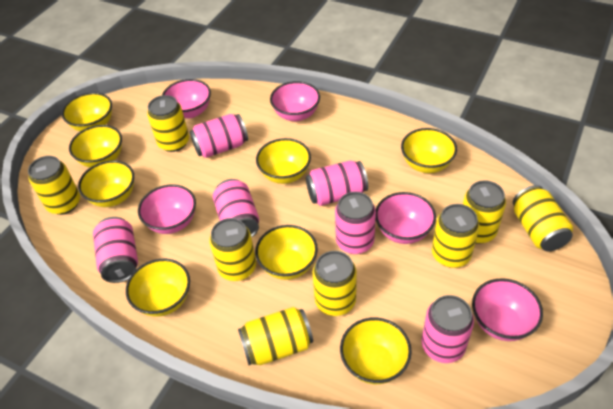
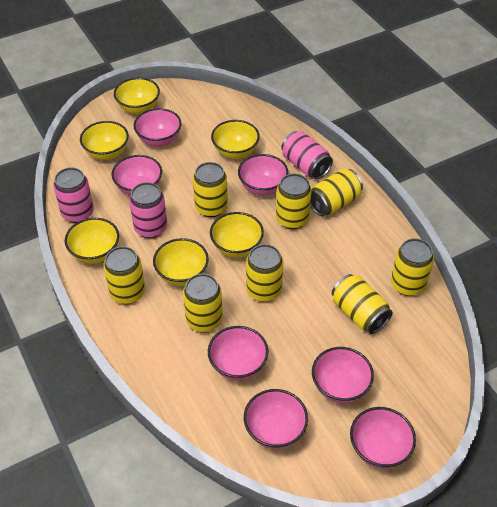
pink bowl: [138,184,196,234] [162,79,211,118] [270,81,320,121] [376,192,436,244] [472,278,543,341] = 5 -> [111,155,162,195] [134,108,182,147] [208,326,268,381] [238,154,288,196] [244,389,308,449] [312,347,374,403] [350,407,416,469] = 7
pink can: [93,217,138,283] [190,114,248,158] [213,179,259,238] [306,160,368,206] [335,192,376,254] [422,295,474,363] = 6 -> [53,167,94,223] [129,182,167,238] [281,131,333,179] = 3
yellow bowl: [62,92,112,131] [69,125,122,168] [78,160,134,207] [126,259,190,317] [255,225,318,280] [256,138,311,184] [340,317,412,384] [401,128,457,173] = 8 -> [65,218,119,264] [80,121,129,160] [114,78,160,114] [153,238,209,286] [210,212,264,258] [211,120,260,159] = 6

